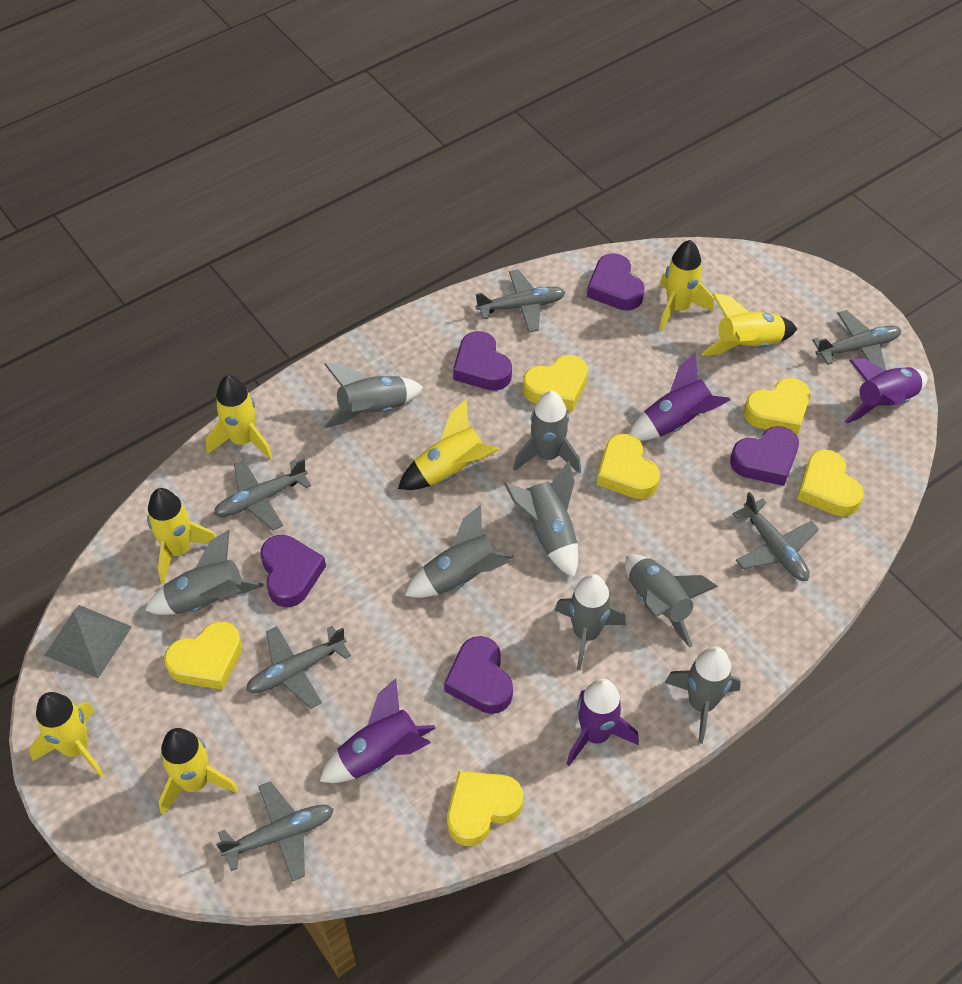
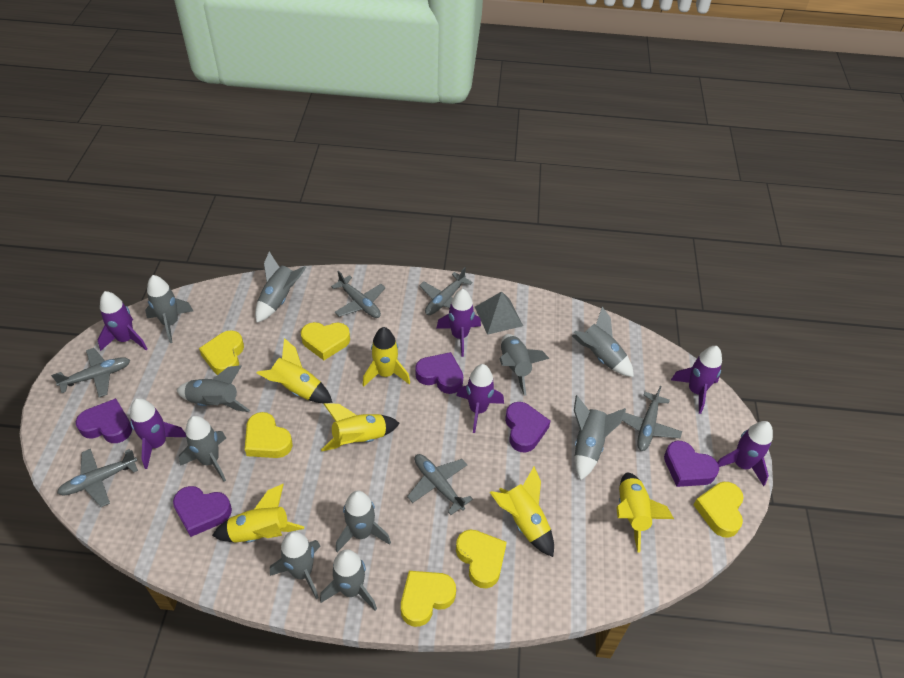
grey rocket: [145,530,263,615] [324,363,424,428] [405,505,514,598] [504,461,578,578] [513,391,581,473] [555,574,626,670] [625,554,718,648] [665,647,741,744] = 8 -> [145,275,193,343] [177,365,250,412] [179,416,226,482] [255,252,306,323] [270,531,321,600] [320,549,377,611] [336,490,391,552] [500,334,549,396] [572,307,634,377] [574,395,626,481] = 10
purple rocket: [319,678,436,783] [566,679,639,766] [629,352,731,441] [845,358,928,424] = 4 -> [98,291,147,351] [130,398,186,469] [436,289,481,357] [456,364,504,433] [671,346,722,414] [717,421,773,486] = 6
yellow rocket: [29,692,104,778] [147,488,216,583] [159,728,239,815] [206,375,273,460] [398,399,499,490] [659,240,714,331] [702,293,797,356] = 7 -> [212,484,304,543] [257,338,333,403] [321,403,400,451] [363,327,410,387] [490,467,554,557] [616,472,674,553] = 6

